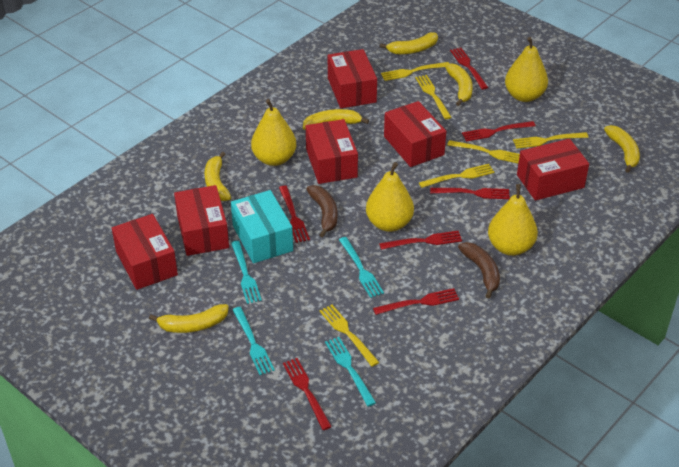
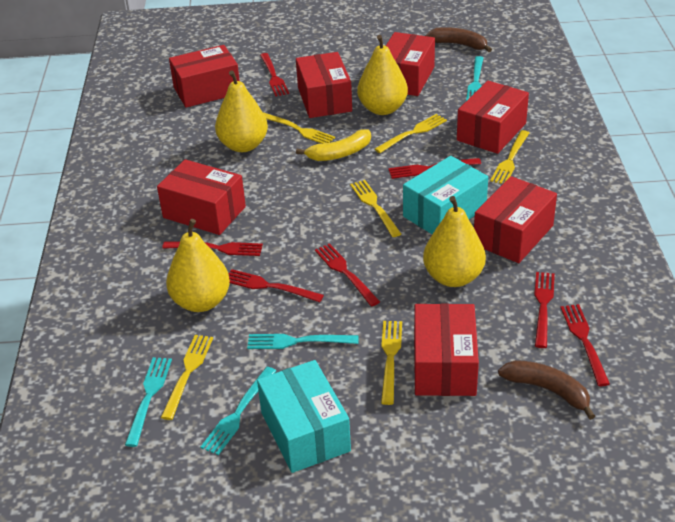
red box: [112,214,178,290] [174,185,229,256] [306,119,358,184] [328,49,377,108] [384,101,446,167] [517,139,589,201] = 6 -> [157,159,246,235] [169,45,240,108] [296,52,352,118] [386,32,435,96] [414,303,479,396] [457,81,529,154] [474,176,557,263] = 7
turquoise box: [231,190,293,263] = 1 -> [257,360,351,473] [403,156,488,234] = 2
yellow banana: [149,304,229,333] [204,152,231,201] [303,109,369,130] [380,32,438,54] [445,63,473,106] [604,125,640,173] = 6 -> [296,129,371,161] = 1

